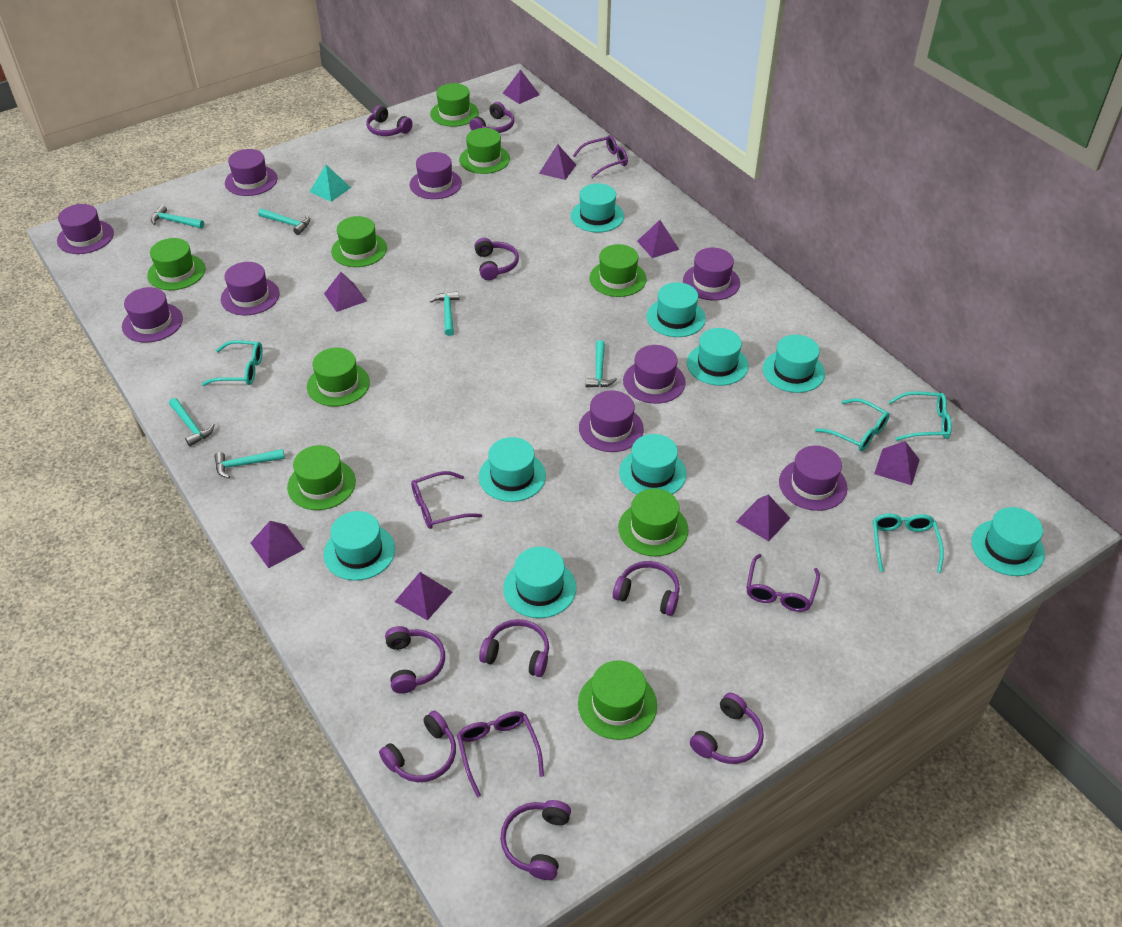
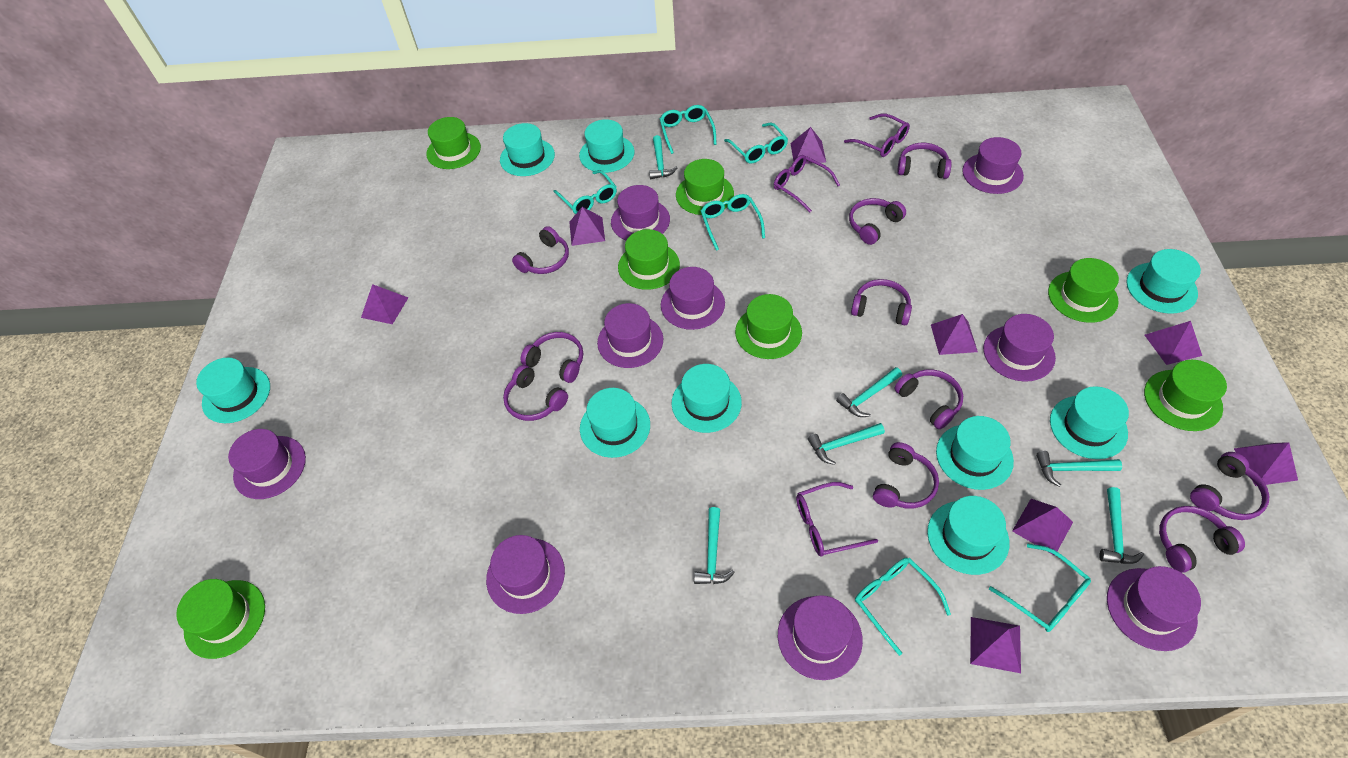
green hat: [147,238,205,290] [287,445,356,510] [307,347,370,407] [331,216,387,267] [430,83,479,127] [459,128,510,174] [578,660,657,740] [589,244,646,297] [618,489,689,556] = 9 -> [176,579,265,659] [426,117,481,169] [618,229,680,290] [676,159,734,215] [735,294,802,359] [1048,258,1119,323] [1144,360,1227,431] = 7
purple glasses: [411,471,482,529] [457,711,544,797] [573,135,628,178] [746,554,820,612] = 4 -> [774,155,840,212] [796,482,878,557] [844,114,910,157] = 3
purple headphones: [366,105,413,136] [379,711,456,782] [385,626,445,694] [469,102,514,133] [474,238,519,280] [479,619,549,677] [500,800,571,880] [613,561,680,616] [690,693,764,764] = 9 -> [503,365,568,421] [512,226,569,274] [521,332,583,383] [849,198,906,245] [851,279,912,325] [873,442,939,509] [894,369,963,429] [897,143,952,179] [1159,506,1245,573] [1190,452,1269,520] = 10
turquoise glasses: [202,340,263,386] [815,398,890,451] [873,513,944,573] [888,391,952,441] = 4 -> [553,170,617,214] [660,105,717,154] [701,194,765,251] [724,123,788,164] [855,558,951,656] [989,544,1091,632] = 6
turquoise pyramid: [310,165,351,202] = 1 -> none = 0

